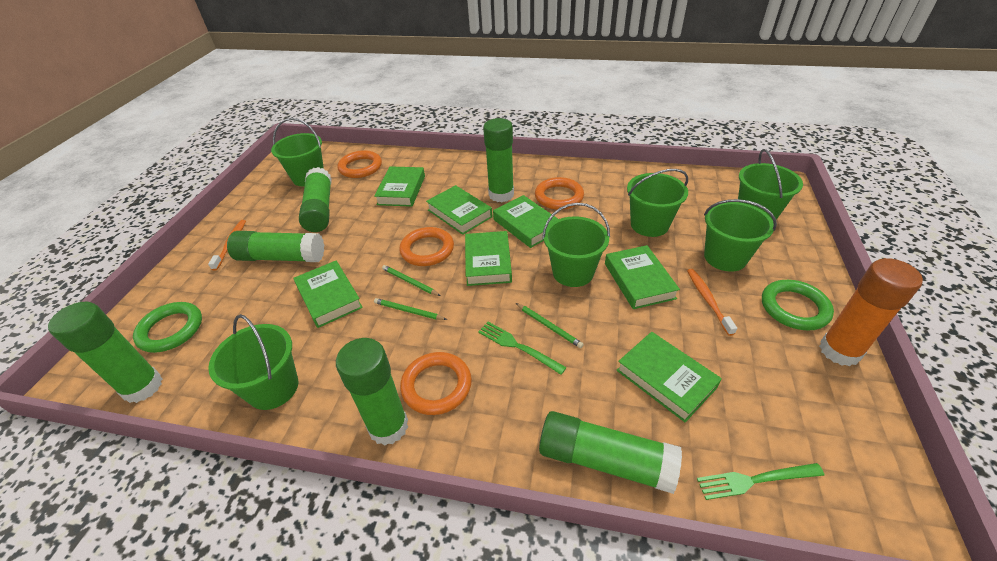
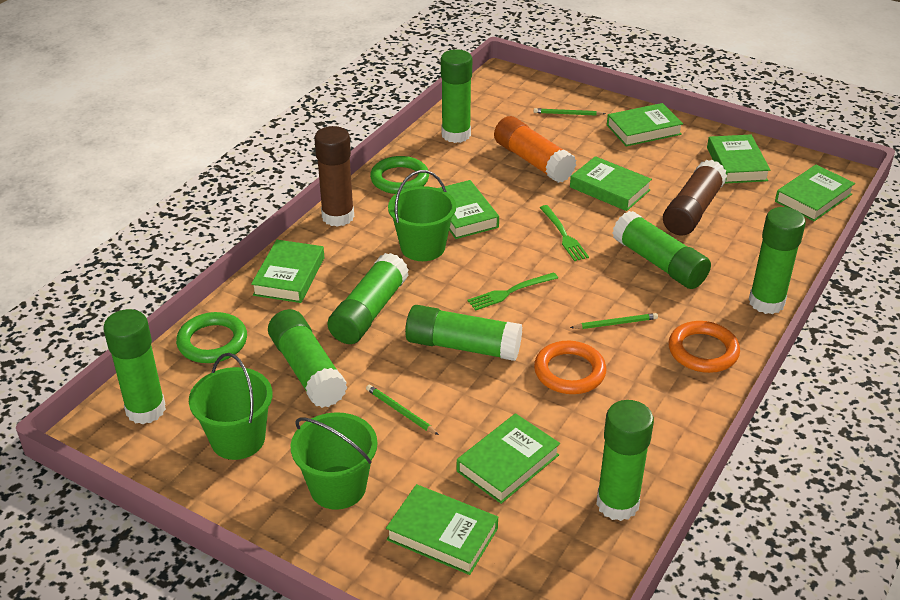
brown glue stick: none = 0 -> [314,126,354,227] [663,160,727,236] = 2
green book: [293,260,363,328] [374,166,425,207] [426,185,492,235] [465,231,512,286] [493,195,558,248] [605,245,680,309] [617,332,722,422] = 7 -> [251,240,324,303] [386,484,498,575] [438,180,499,239] [457,413,560,504] [570,156,652,211] [607,103,683,147] [707,134,770,184] [775,165,855,221] = 8
green bucket: [208,314,298,410] [271,118,324,186] [542,203,610,287] [627,169,688,237] [704,199,777,272] [738,149,803,220] = 6 -> [189,353,272,460] [291,412,377,510] [388,170,456,261] = 3
green glue stick: [48,302,163,403] [227,231,324,262] [299,167,332,232] [336,338,408,446] [483,118,514,202] [539,411,682,494] = 6 -> [103,309,166,424] [268,309,347,408] [327,253,409,344] [405,305,522,361] [441,49,472,143] [596,400,654,521] [612,211,711,289] [749,207,806,314] = 8
orange ring: [337,150,382,178] [399,227,454,266] [400,352,472,415] [535,177,584,210] = 4 -> [534,341,606,394] [669,321,740,373] = 2
orange toothbrush: [208,220,246,271] [687,269,737,336] = 2 -> none = 0

